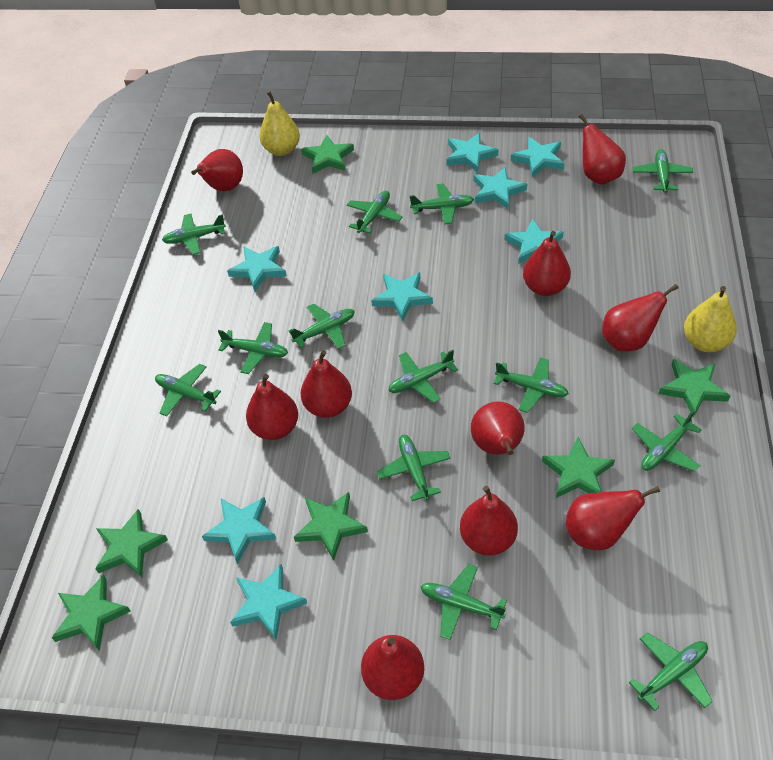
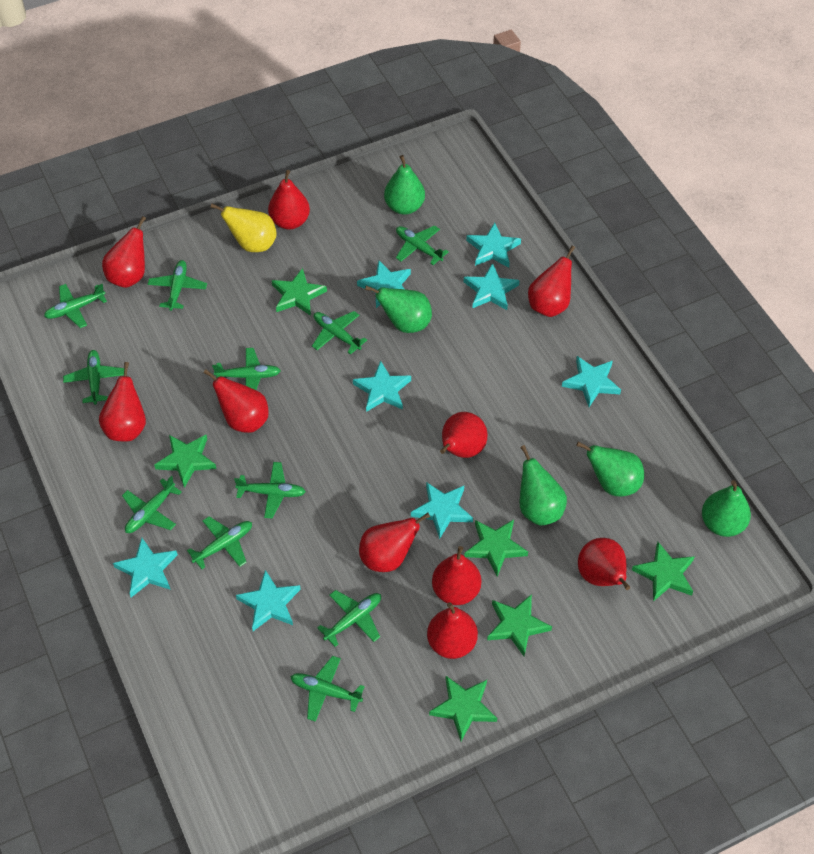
green pear: none = 0 -> [365,286,432,333] [384,155,425,215] [520,445,567,526] [576,442,644,496] [702,480,751,537] = 5
green plane: [155,364,221,417] [162,214,226,255] [218,322,288,374] [289,304,355,349] [347,191,403,234] [377,435,451,501] [388,350,458,403] [410,183,474,224] [420,564,507,640] [494,357,569,413] [629,632,713,711] [632,410,702,472] [633,149,693,193] = 13 -> [44,284,107,328] [63,350,124,405] [122,476,182,533] [148,260,207,311] [187,516,252,569] [212,348,281,390] [234,462,306,518] [291,656,365,722] [312,311,367,355] [317,590,381,647] [396,225,448,265] = 11
yellow pear: [260,91,300,156] [684,286,737,352] = 2 -> [210,203,277,252] = 1

